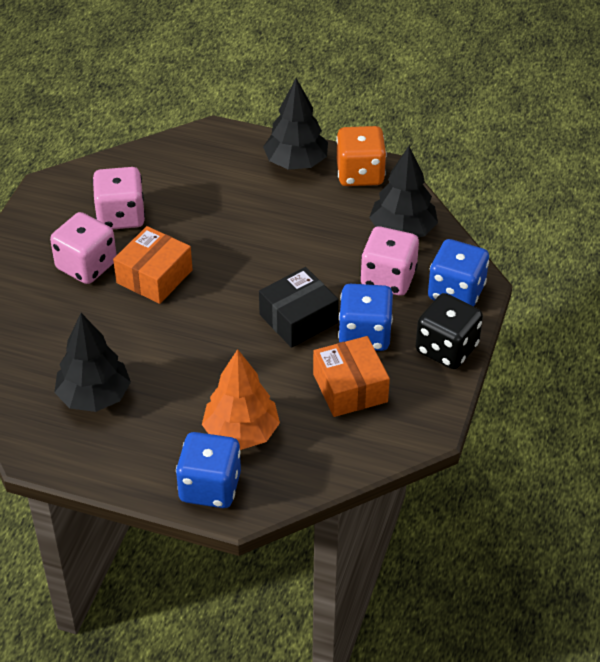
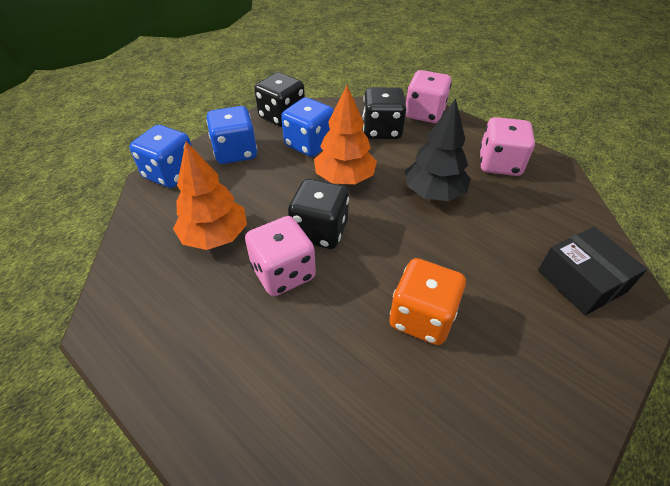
black dice: [416,293,483,369] = 1 -> [254,72,305,127] [288,179,349,249] [363,87,407,139] = 3
black tree: [54,313,131,412] [263,78,328,170] [369,146,438,237] = 3 -> [405,98,471,201] = 1
orange box: [113,226,193,304] [313,336,390,417] = 2 -> none = 0
orange tree: [202,349,280,450] = 1 -> [173,141,247,250] [314,85,377,184] = 2

